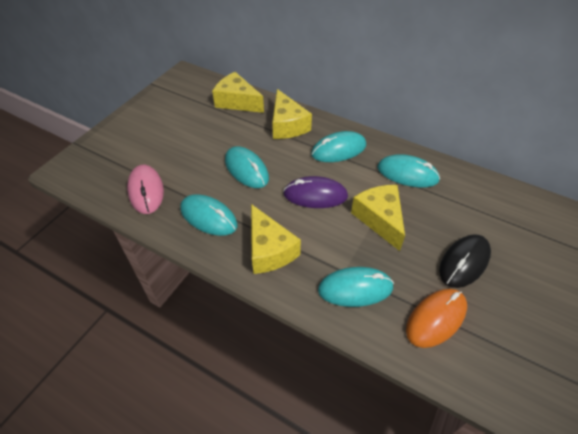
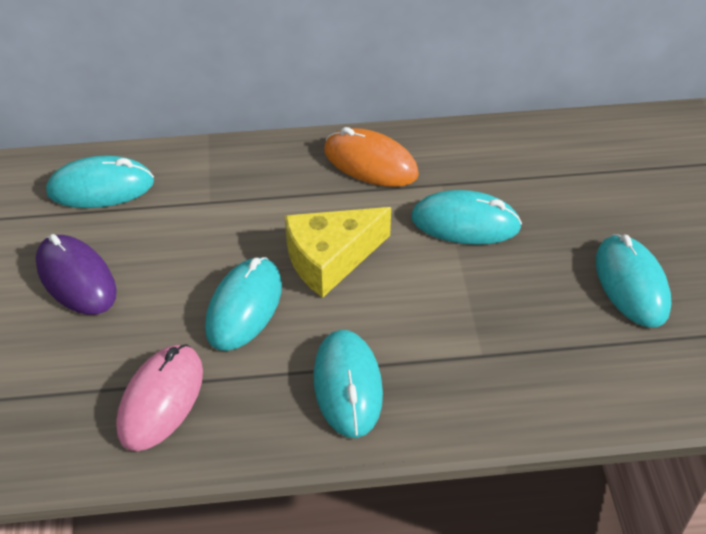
black mouse: [439,234,491,288] = 1 -> none = 0
yellow cheese: [212,72,264,113] [251,204,301,274] [272,89,312,139] [351,185,405,251] = 4 -> [285,207,391,298] = 1

